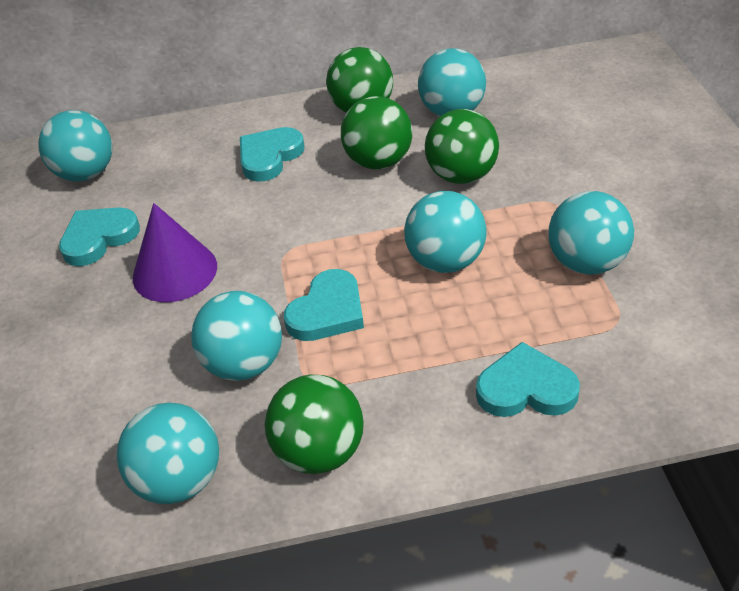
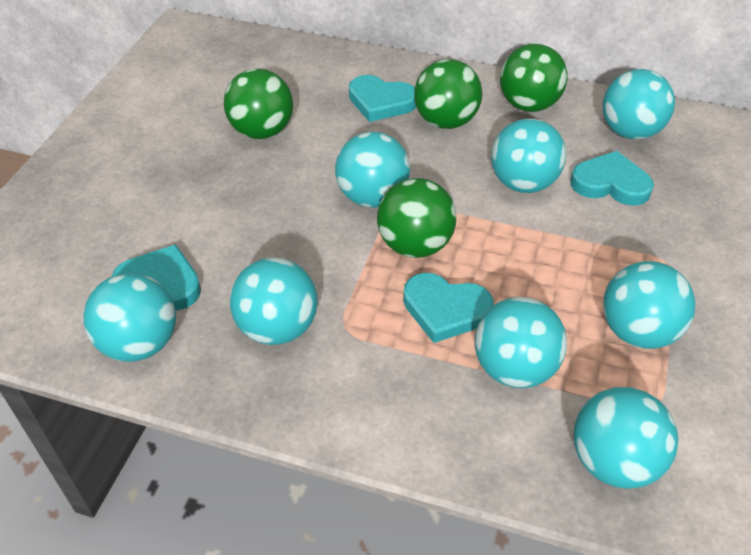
purple cone: [133,203,217,302] = 1 -> none = 0
turquoise ball: [38,110,112,182] [117,403,219,504] [191,291,282,381] [404,191,486,273] [418,48,486,116] [548,191,634,275] = 6 -> [84,273,176,362] [230,258,318,345] [335,132,410,208] [475,297,567,388] [491,119,566,193] [574,387,678,489] [603,69,675,139] [603,261,695,349] = 8

